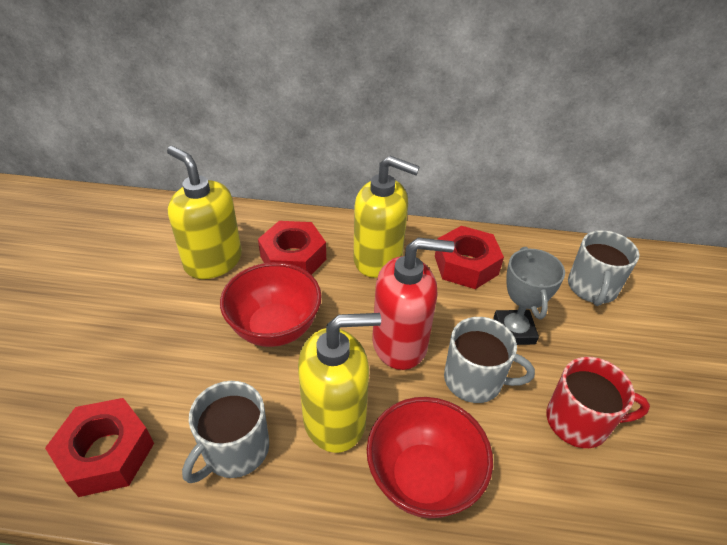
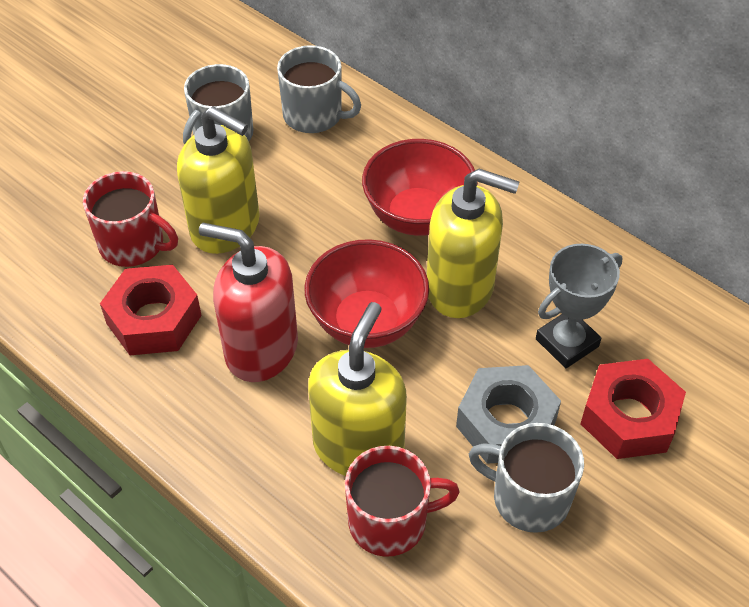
grey nut: none = 0 -> [456,365,561,464] = 1
red mug: [547,357,650,448] = 1 -> [83,171,178,267] [345,446,460,557] = 2
red nut: [45,398,154,497] [258,221,326,275] [435,226,504,289] = 3 -> [100,265,202,355] [580,359,686,459] = 2

